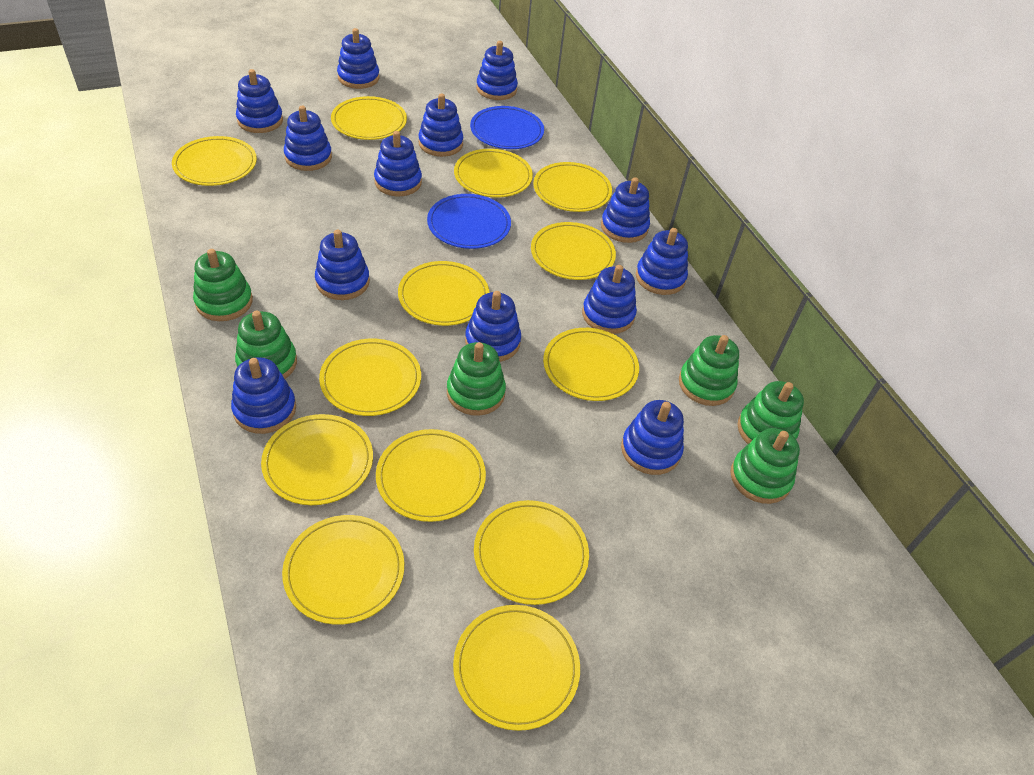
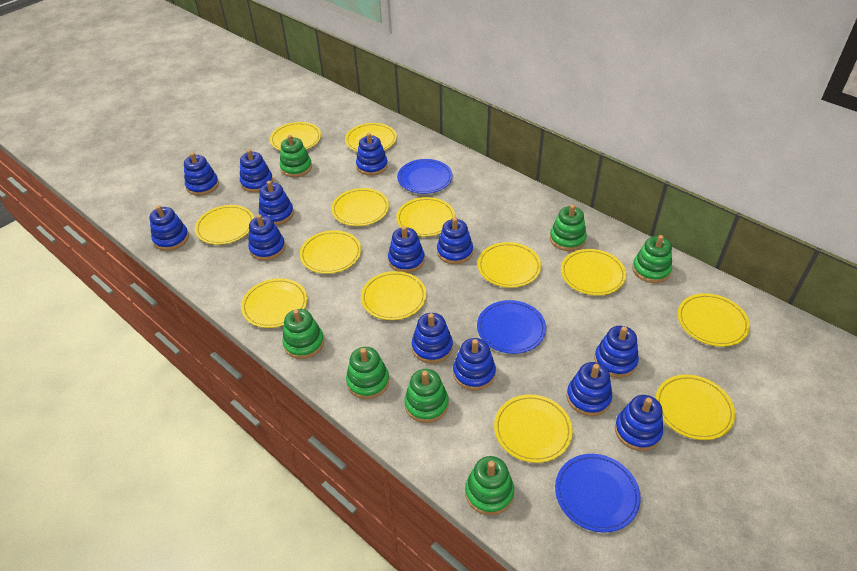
blue plate: [427,194,511,249] [470,106,544,149] = 2 -> [397,159,453,194] [477,300,546,354] [555,454,641,533] = 3
green stacking toy: [193,249,253,321] [235,311,297,379] [447,342,506,416] [679,335,739,406] [730,428,800,504] [737,381,804,444] = 6 -> [280,135,312,177] [282,309,324,359] [346,347,389,399] [404,369,449,423] [465,456,514,515] [550,205,587,251] [632,235,672,283] = 7

